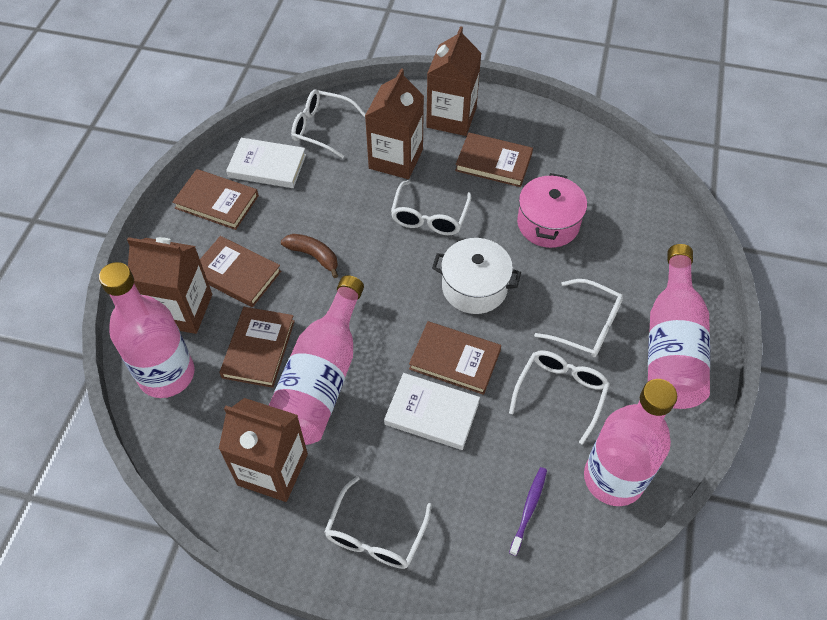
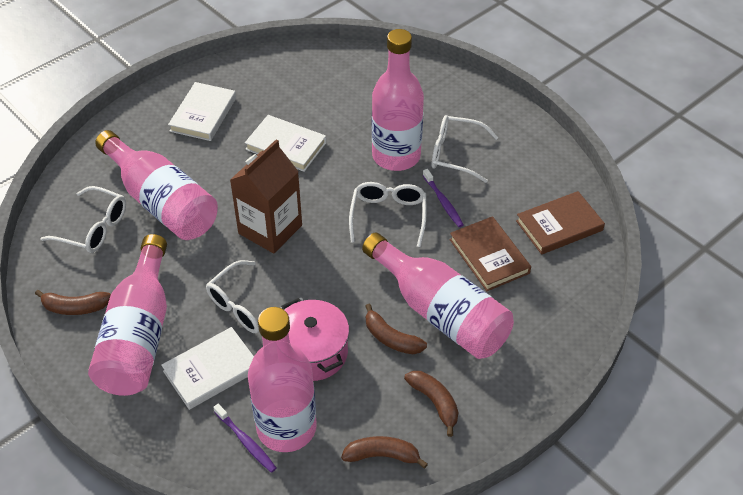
brown banana: [281,234,338,278] = 1 -> [35,290,111,315] [341,436,428,469] [366,304,427,354] [404,371,459,437] = 4
brown book: [173,169,259,230] [200,236,281,307] [219,307,295,388] [409,321,501,395] [455,132,533,187] = 5 -> [450,216,531,291] [516,191,605,255] = 2
brown carton: [127,237,212,334] [219,398,308,502] [365,68,424,179] [426,26,481,136] = 4 -> [230,139,302,254] = 1
pink bottle: [99,262,195,398] [269,275,364,445] [584,379,677,506] [648,244,710,409] = 4 -> [88,234,167,396] [95,130,218,240] [248,307,317,452] [362,232,514,359] [372,29,424,171] = 5
purple toothbrush: [509,467,547,556] = 1 -> [213,404,276,473] [423,169,464,227] = 2
white book: [226,138,306,188] [384,373,480,450] = 2 -> [161,327,254,410] [168,82,236,141] [245,115,326,172] = 3
white glasses: [291,89,366,158] [325,476,432,569] [391,180,472,235] [509,350,610,445] [534,279,623,357] = 5 -> [40,186,126,253] [206,260,303,333] [349,182,426,247] [432,115,498,183] = 4
white pot: [432,238,521,314] = 1 -> none = 0

